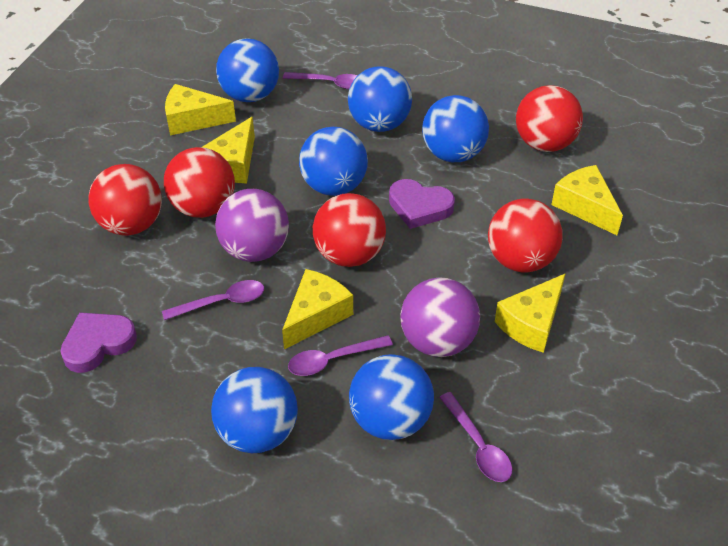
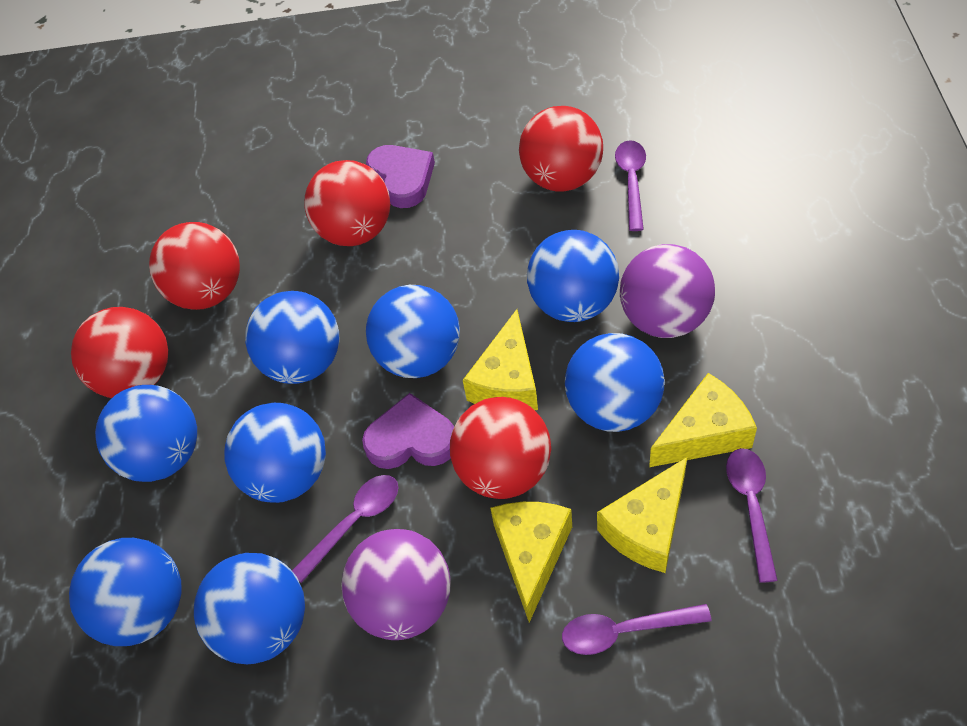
blue ball: [211,367,298,453] [216,38,279,102] [299,127,368,196] [348,66,412,132] [349,354,434,440] [422,95,489,162] = 6 -> [69,538,182,646] [95,385,197,482] [194,553,305,664] [224,403,326,503] [245,291,339,384] [366,285,460,378] [527,230,619,322] [565,333,664,432] = 8
yellow cheese: [165,84,236,136] [203,117,255,184] [282,269,353,350] [495,273,566,353] [551,165,623,235] = 5 -> [463,309,538,410] [490,502,572,623] [597,457,687,573] [649,373,757,467] = 4

